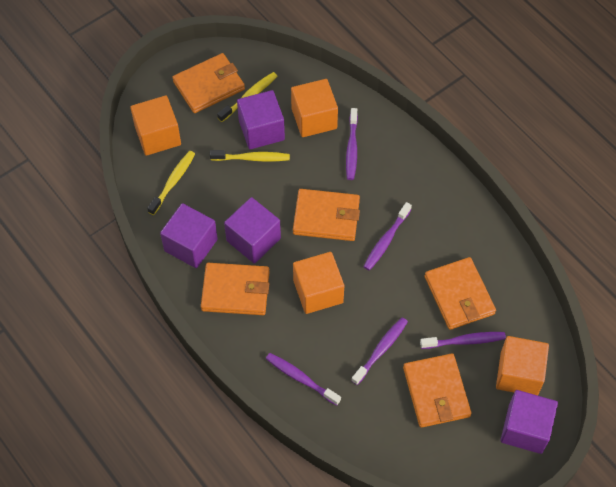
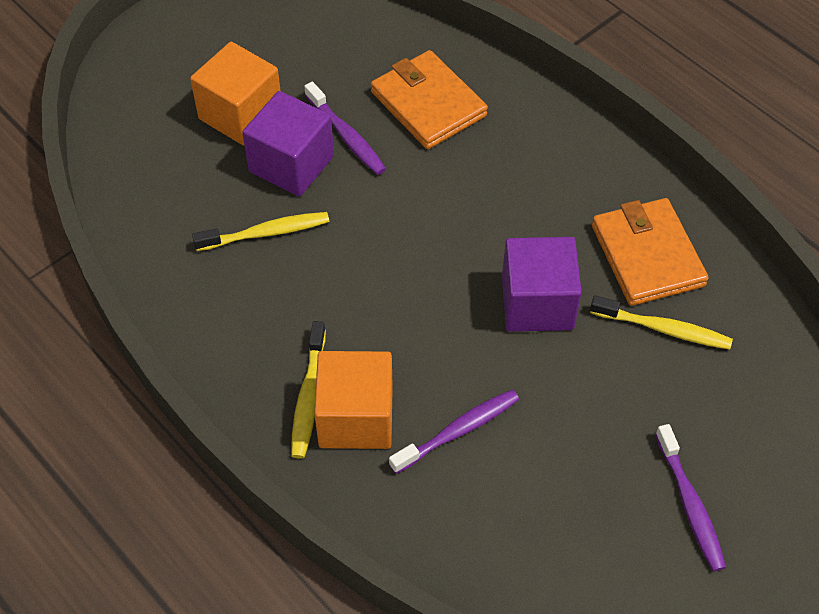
orange cube: [130,96,181,156] [291,79,338,137] [293,252,344,314] [496,336,549,395] = 4 -> [190,42,280,145] [314,351,393,449] = 2
orange wallet: [172,53,245,113] [201,263,270,315] [293,189,360,241] [403,353,471,428] [425,257,496,330] = 5 -> [371,50,488,149] [592,198,709,306] = 2
purple cube: [160,203,218,268] [224,197,281,264] [237,90,285,149] [500,390,558,454] = 4 -> [242,91,334,196] [502,237,582,332] = 2
purple toothbrush: [266,353,341,406] [346,108,358,180] [351,317,408,385] [364,202,412,271] [420,332,506,349] = 5 -> [304,82,386,175] [389,390,519,474] [655,424,726,571] = 3

